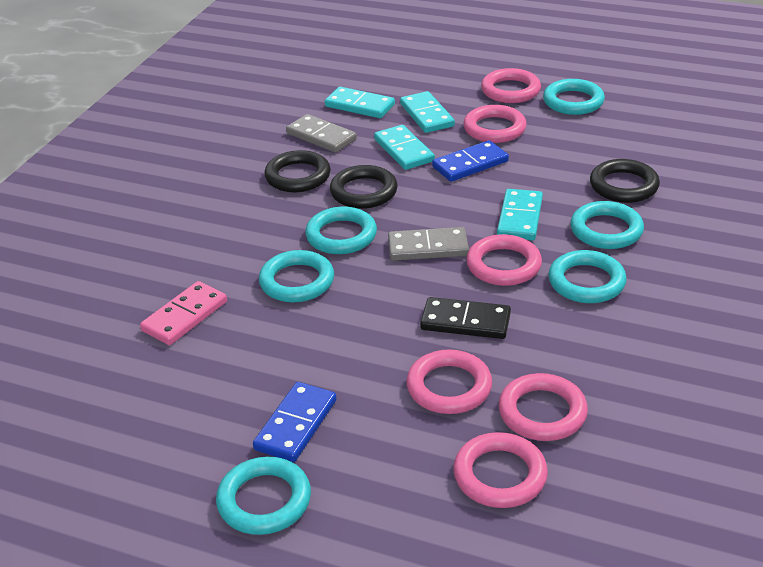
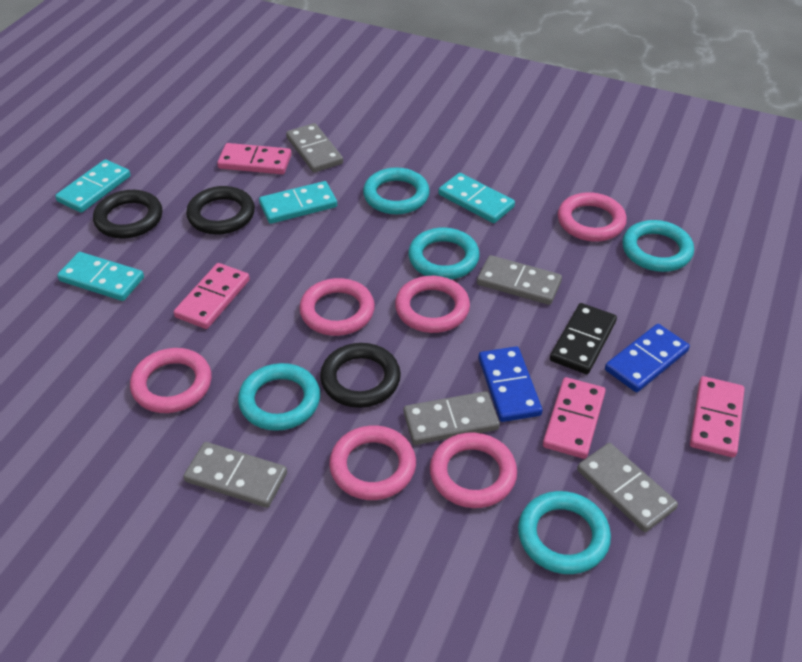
grey domino: [286,114,357,153] [388,227,469,261] = 2 -> [183,442,287,508] [286,123,343,173] [404,391,500,445] [477,255,562,305] [577,443,678,532] = 5
pink domino: [140,281,227,345] = 1 -> [174,263,250,329] [217,143,292,174] [543,377,606,459] [690,376,745,457] = 4
turquoise ring: [216,457,311,535] [259,250,334,302] [305,206,377,254] [543,79,605,115] [548,250,627,303] [570,201,644,249] = 6 -> [238,363,320,431] [363,168,430,214] [408,227,480,279] [518,491,611,574] [622,220,694,272] = 5

